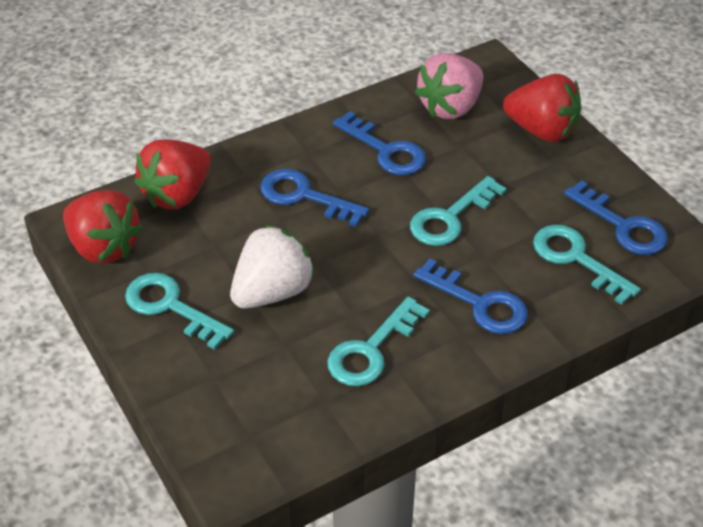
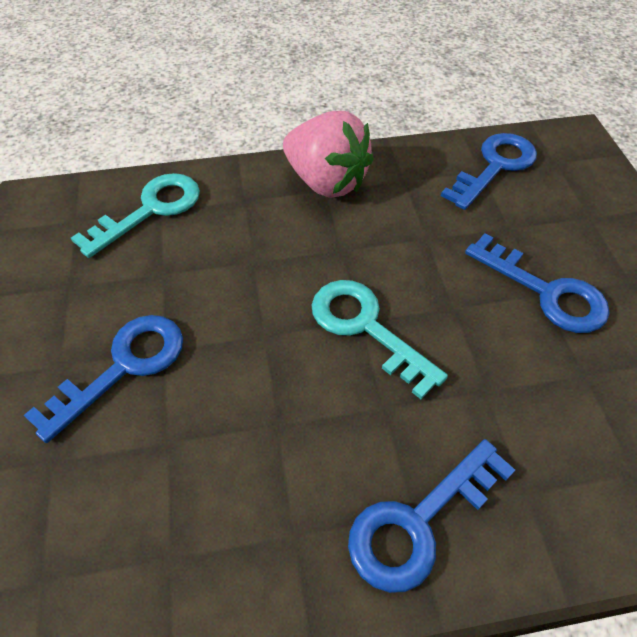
red strawberry: [63,190,143,264] [135,139,211,209] [503,74,581,142] = 3 -> none = 0
turquoise key: [125,273,234,350] [327,297,430,386] [410,176,507,246] [533,225,641,305] = 4 -> [71,173,200,258] [312,280,448,399] = 2
white strawberry: [230,225,315,308] = 1 -> none = 0

